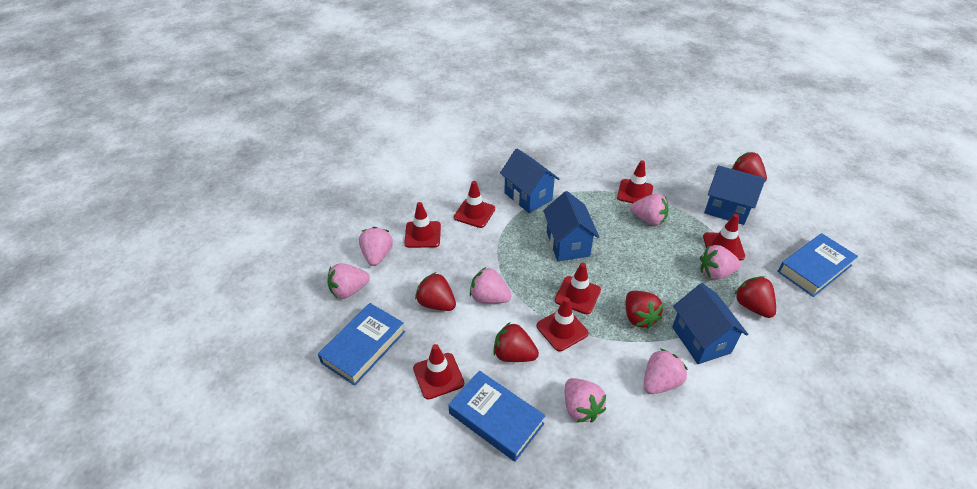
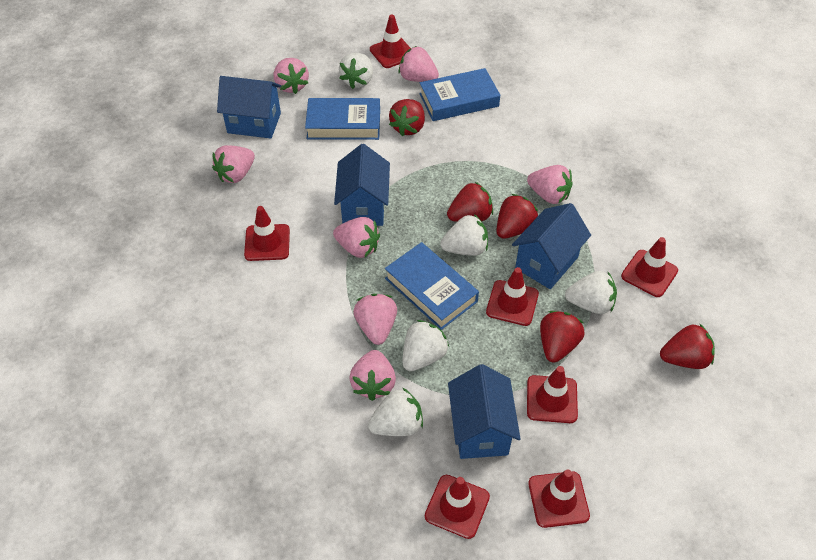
white strawberry: none = 0 -> [339,53,373,89] [368,387,423,436] [402,320,449,371] [440,214,488,256] [565,271,617,314] = 5

